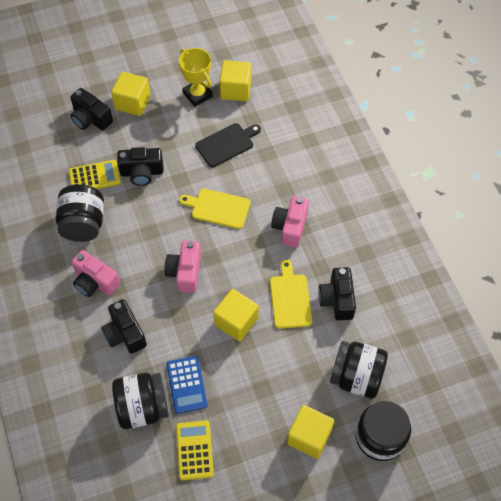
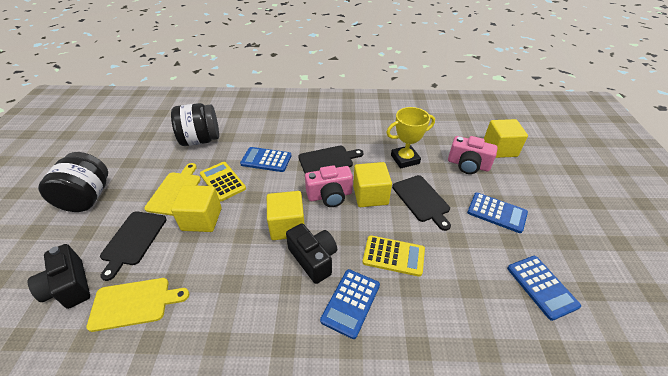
black camera: [70,88,113,130] [101,299,147,354] [117,147,163,186] [318,267,356,321] = 4 -> [28,244,90,309] [286,224,337,284] = 2
black cutting board: [195,123,261,167] = 1 -> [100,211,167,281] [298,145,363,174] [392,175,451,231] = 3
black jar: [56,184,104,242] [112,373,169,429] [330,341,388,399] [356,401,411,461] = 4 -> [38,152,108,212] [171,103,219,146] = 2
blue calculator: [166,356,208,414] = 1 -> [240,147,291,172] [320,269,380,339] [467,193,528,233] [507,256,581,321] = 4
pink camera: [72,250,120,297] [165,241,201,293] [271,196,309,248] = 3 -> [305,165,353,207] [448,136,498,174] = 2

